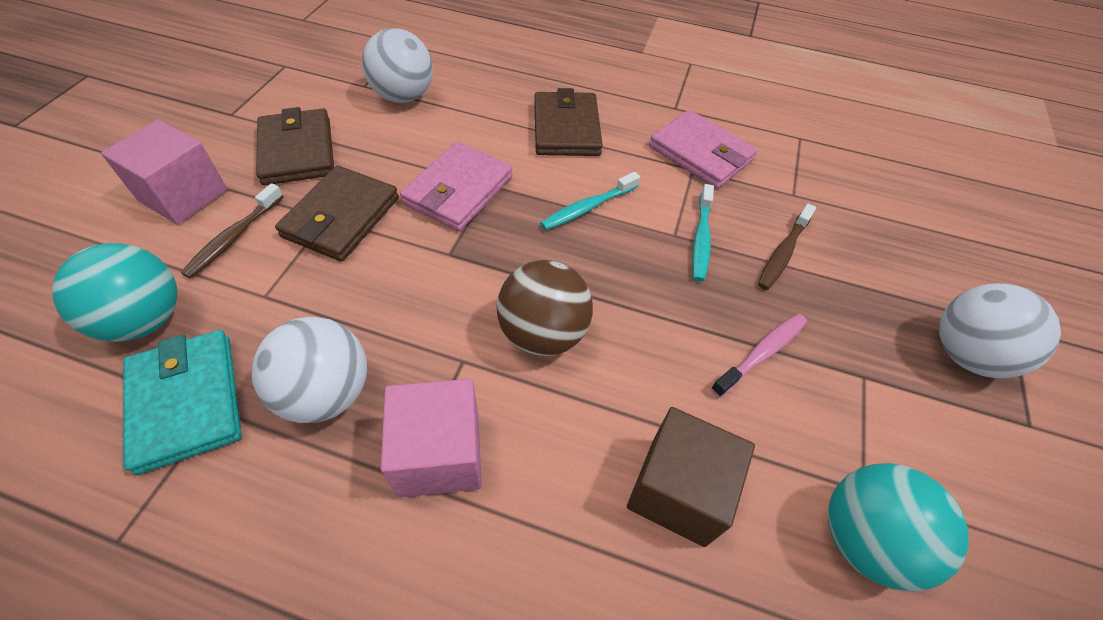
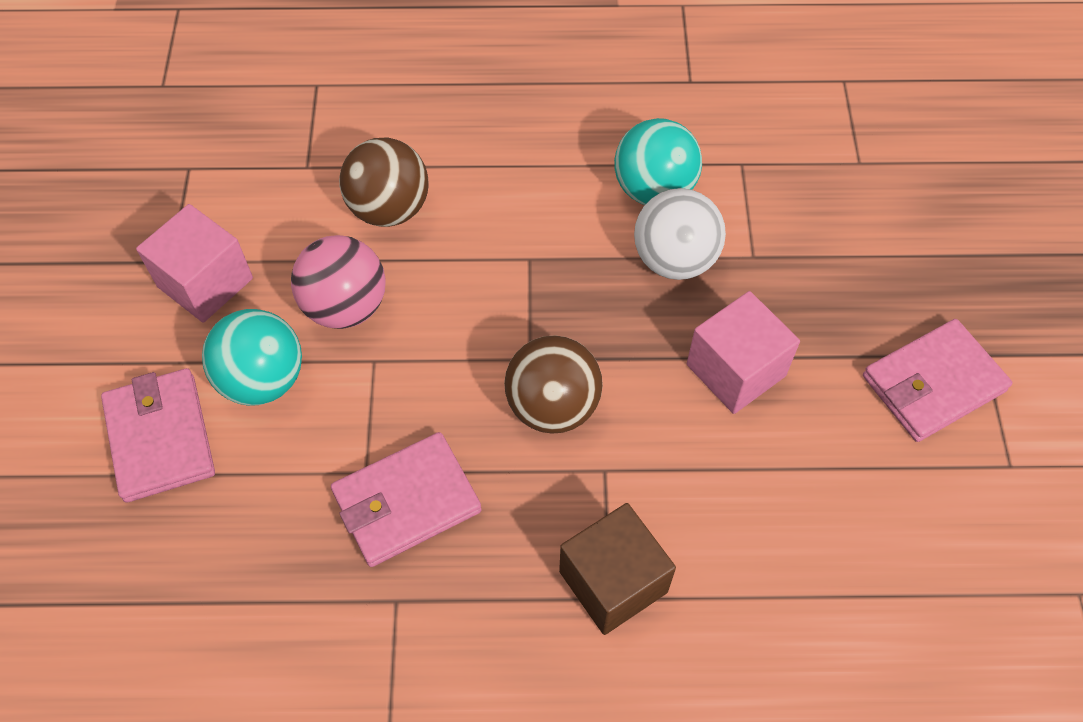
brown ball: [497,260,593,356] = 1 -> [339,137,429,227] [504,335,603,434] = 2
brown toothbrush: [181,183,284,279] [758,204,816,290] = 2 -> none = 0
brown wallet: [256,107,334,186] [275,165,399,262] [534,88,603,156] = 3 -> none = 0
pink ball: none = 0 -> [291,235,385,329] = 1
pink toothbrush: [711,314,807,398] = 1 -> none = 0
pink wallet: [400,142,512,231] [649,110,757,189] = 2 -> [101,368,215,503] [331,432,482,567] [863,319,1012,442] = 3
turquoise toothbrush: [540,172,640,230] [692,184,714,282] = 2 -> none = 0
turquoise wallet: [123,330,242,475] = 1 -> none = 0
white ball: [252,317,367,423] [362,28,433,103] [939,283,1061,378] = 3 -> [634,188,726,280] = 1

